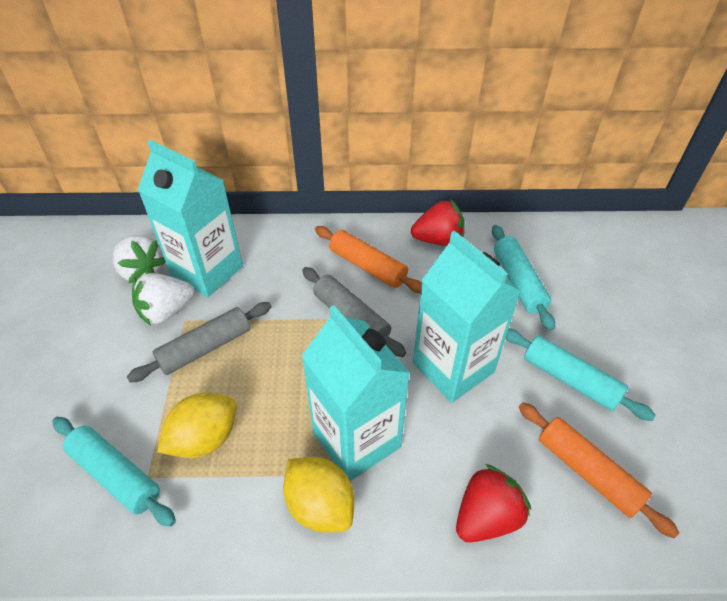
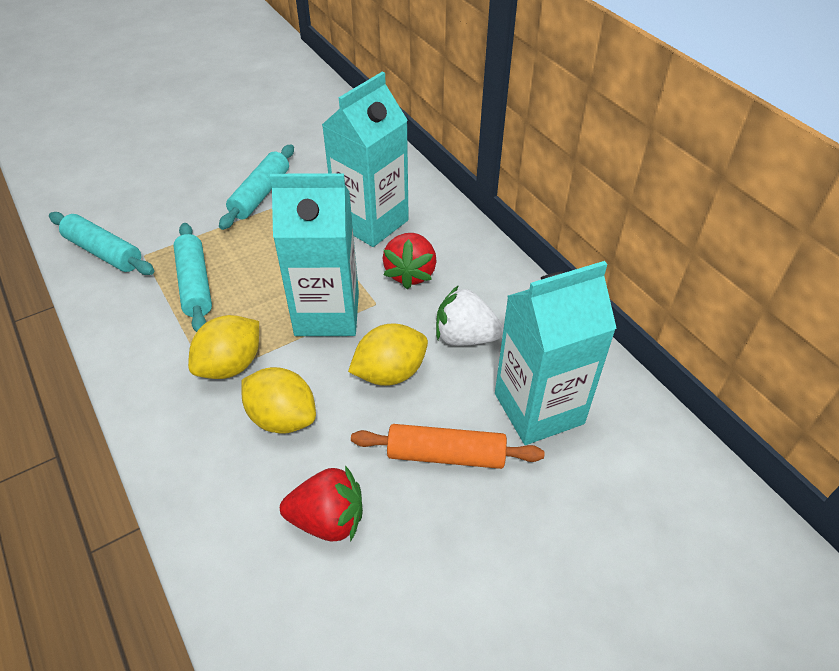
grey rolling pin: [127,302,272,383] [302,267,406,357] = 2 -> none = 0
orange rolling pin: [315,226,422,293] [519,402,679,538] = 2 -> [351,424,544,469] = 1
white strawberry: [113,235,166,283] [132,273,194,326] = 2 -> [436,285,504,346] = 1
yellow lemon: [157,393,237,458] [283,457,354,533] = 2 -> [188,315,259,379] [241,367,316,434] [348,324,428,386] = 3

